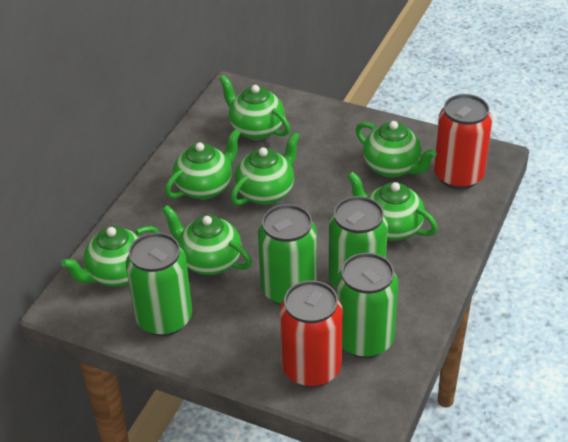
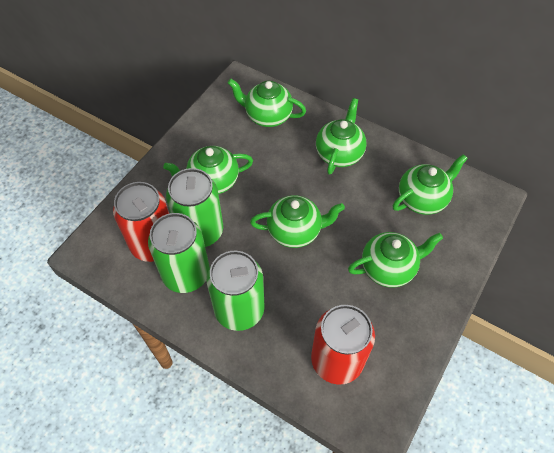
green can: [126,232,192,336] [258,204,317,305] [329,196,388,288] [336,253,398,358] = 4 -> [148,213,210,293] [166,168,223,247] [207,251,265,331] = 3
green teapot: [61,226,159,287] [162,205,252,275] [165,129,241,199] [219,75,290,140] [231,132,300,205] [347,172,438,241] [356,121,437,178] = 7 -> [163,146,253,194] [227,79,306,127] [250,195,345,248] [316,98,367,175] [348,232,443,288] [393,154,468,215] = 6

